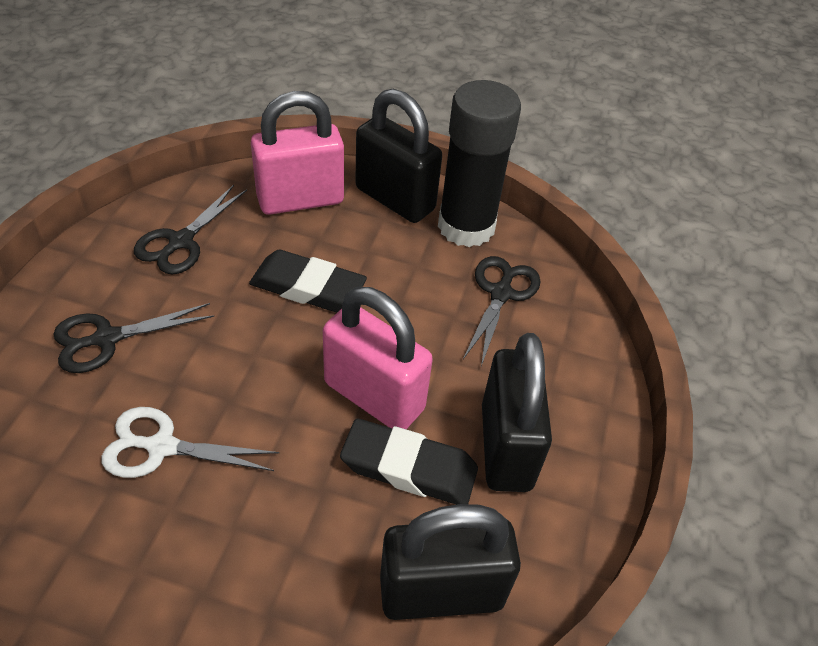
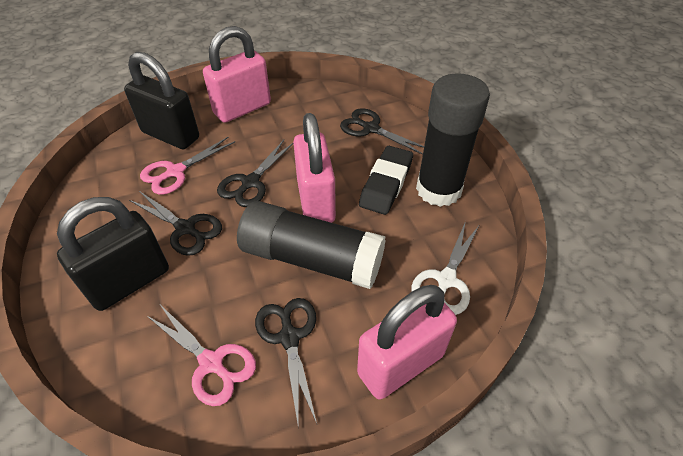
black eraser: [249,250,367,312] [340,419,478,505] = 2 -> [359,146,413,215] = 1
black glue stick: [438,80,521,247] = 1 -> [237,201,386,289] [416,73,490,207] = 2
black padlock: [355,89,442,223] [380,504,521,620] [482,333,552,492] = 3 -> [57,197,169,311] [124,52,199,149] = 2
black scissors: [53,303,214,373] [134,185,247,274] [463,256,541,366] = 3 -> [129,191,222,256] [217,140,293,207] [255,298,317,429] [340,108,424,155] = 4
pink padlock: [251,91,344,215] [323,287,433,429] = 2 -> [203,26,271,123] [293,113,336,223] [357,285,457,400] = 3
pink scissors: none = 0 -> [140,137,235,195] [146,305,256,406] = 2

